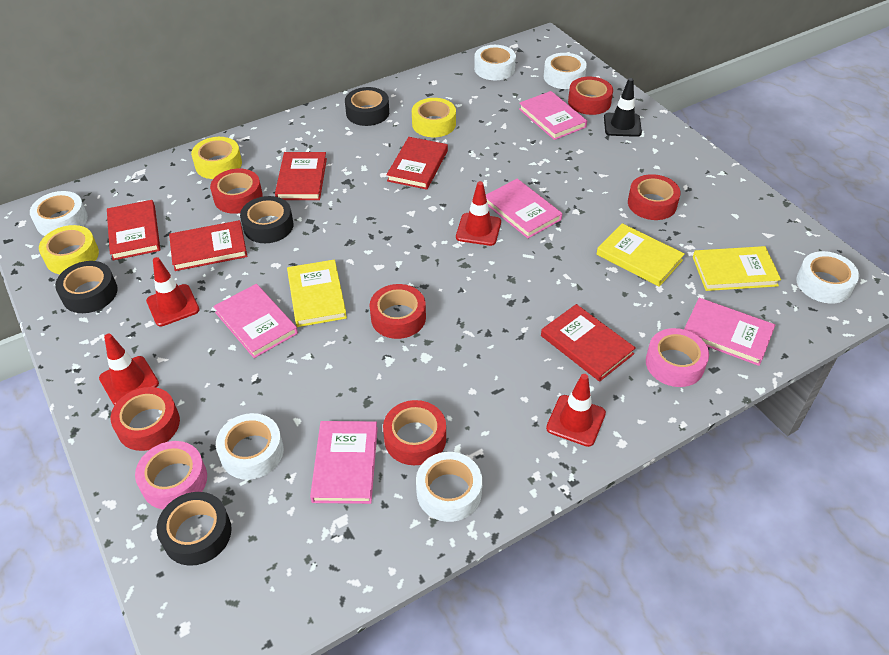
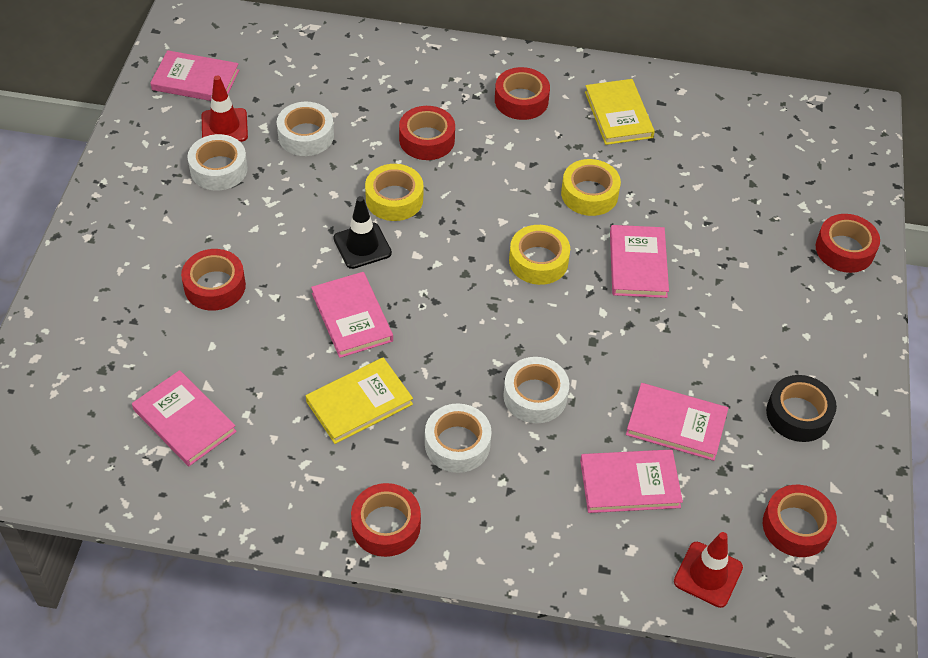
black tape: [55,261,118,313] [157,492,232,566] [240,196,294,243] [345,87,389,126] = 4 -> [766,375,837,442] = 1
pink book: [213,284,298,358] [310,421,378,504] [486,179,562,238] [519,91,587,140] [684,298,775,366] = 5 -> [132,370,237,466] [150,50,239,101] [311,272,393,358] [580,449,683,513] [610,225,669,298] [626,383,728,461] = 6
pink tape: [135,441,207,509] [646,328,709,387] = 2 -> none = 0
red book: [107,200,160,260] [169,220,247,271] [275,152,327,200] [386,137,448,190] [541,304,636,382] = 5 -> none = 0
red traffic cone: [99,333,159,405] [146,257,199,327] [456,181,501,246] [546,374,606,447] = 4 -> [202,76,248,142] [674,532,743,608] = 2
white tape: [30,191,88,236] [216,413,284,480] [416,452,482,522] [474,45,516,80] [544,53,587,89] [796,251,859,304] = 6 -> [188,134,248,191] [277,102,334,156] [425,403,492,473] [503,357,569,423] = 4
yellow book: [287,259,347,327] [597,223,685,287] [693,246,781,291] = 3 -> [306,357,413,444] [585,79,655,145] = 2

